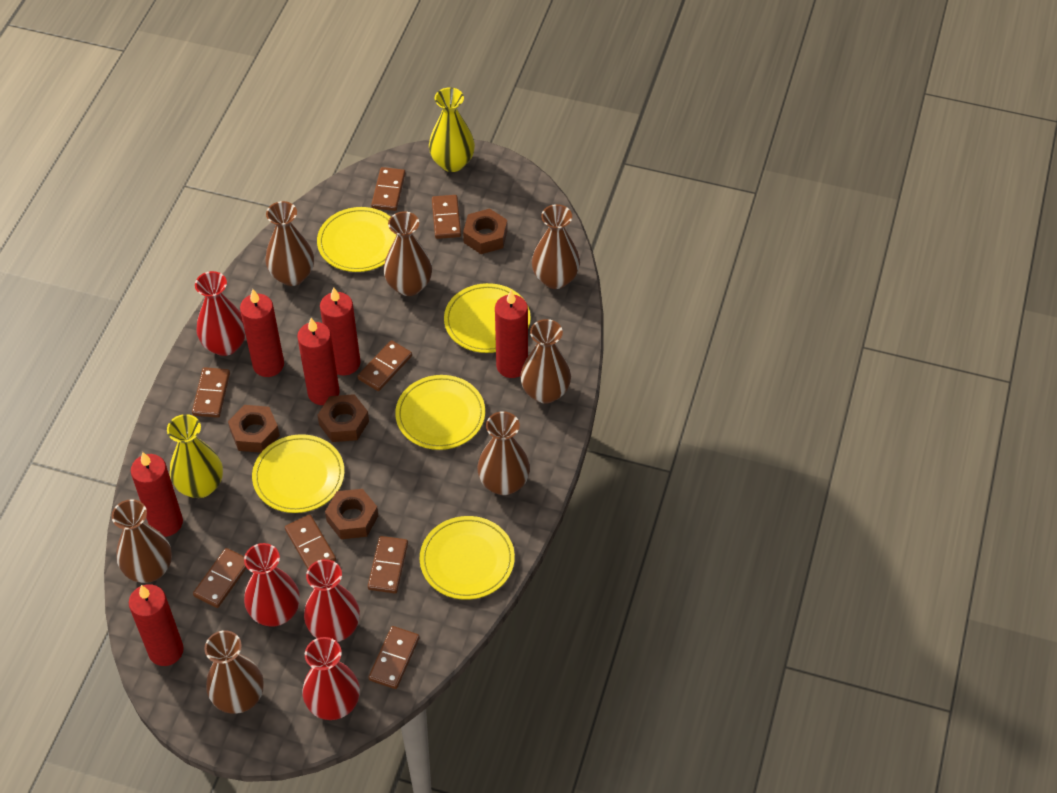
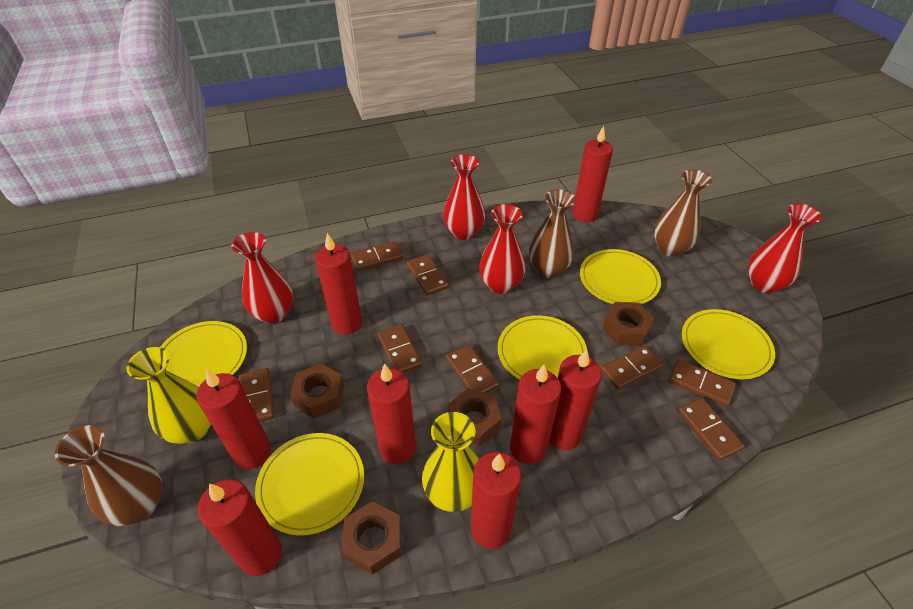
brown vase: [112,499,172,583] [204,630,264,714] [265,201,314,286] [383,211,432,296] [477,411,530,495] [520,319,571,404] [532,204,580,289] = 7 -> [55,425,162,526] [529,189,576,278] [654,169,712,257] = 3
red candle: [129,584,184,666] [131,452,183,537] [240,289,284,377] [297,318,340,405] [320,287,361,375] [495,290,528,378] = 6 -> [196,369,271,469] [198,479,282,576] [315,233,362,335] [367,363,416,464] [471,452,521,549] [510,364,561,465] [549,349,602,450] [572,126,613,222] = 8

